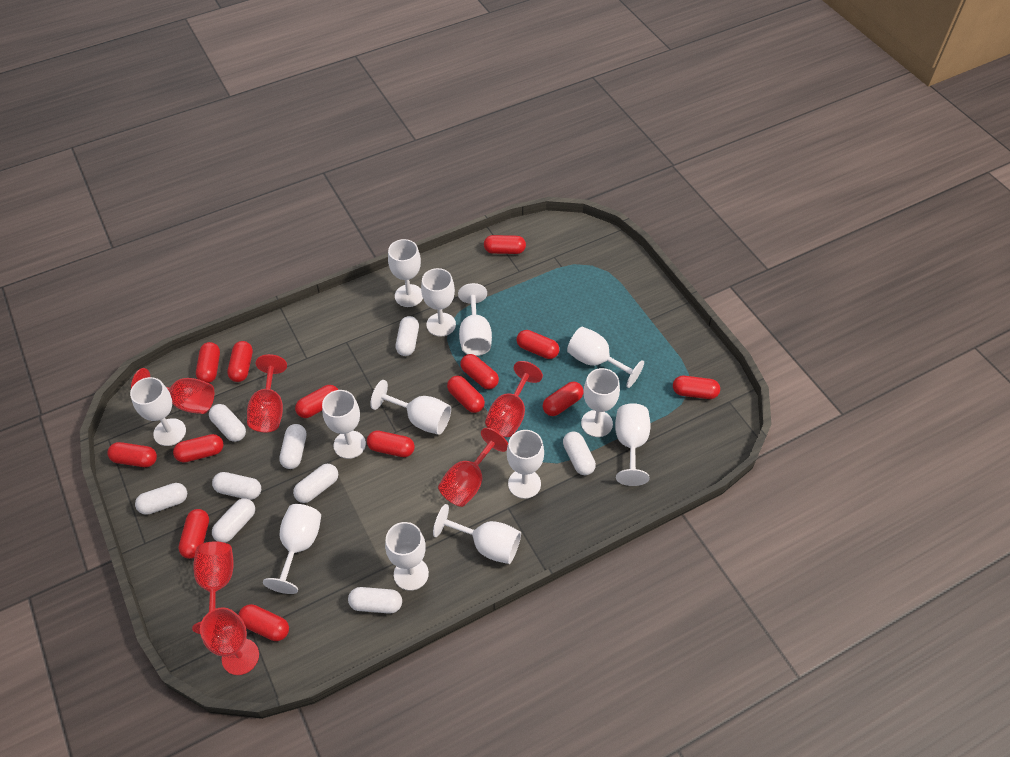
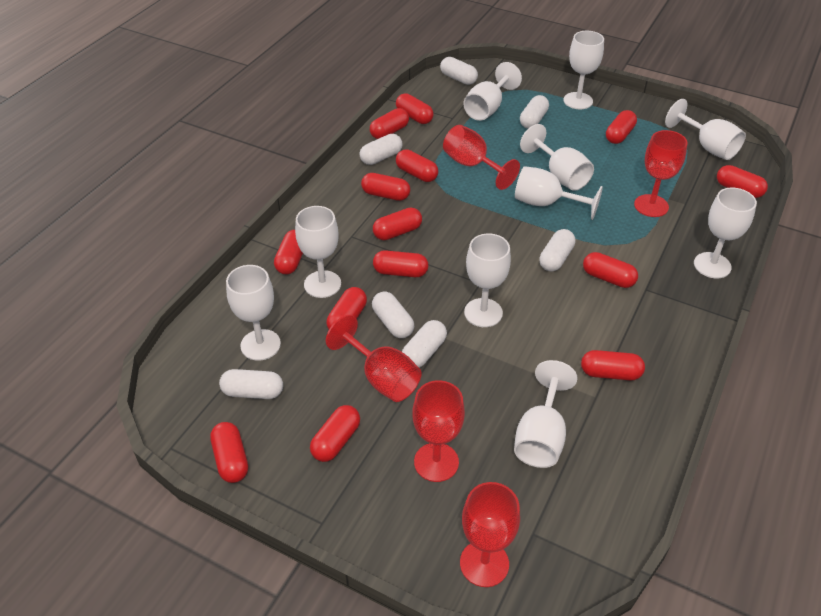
red goblet: [131,368,214,414] [192,541,233,634] [200,607,259,675] [247,354,287,432] [438,428,508,507] [485,361,543,437] = 6 -> [326,315,422,402] [412,380,465,482] [443,125,520,190] [460,482,520,587] [634,130,688,217] = 5
white capsule: [135,483,187,515] [209,404,246,442] [212,472,261,500] [212,498,255,543] [279,424,306,469] [293,464,338,503] [348,587,402,614] [396,316,419,356] [563,431,596,475] = 9 -> [219,369,283,399] [359,134,403,165] [372,291,414,338] [402,320,447,368] [440,57,478,85] [520,95,549,128] [539,229,575,271] = 7
white goblet: [130,377,186,446] [263,504,321,594] [322,390,366,459] [370,380,451,435] [385,522,429,591] [388,239,423,307] [421,268,456,337] [433,504,521,564] [458,283,492,356] [507,430,544,499] [567,327,644,388] [581,368,620,437] [615,403,651,486] = 13 -> [226,265,281,361] [295,206,341,298] [463,62,522,121] [464,233,511,327] [514,360,578,468] [515,166,603,220] [520,124,594,191] [563,31,604,109] [665,99,746,160] [694,188,757,278] = 10

